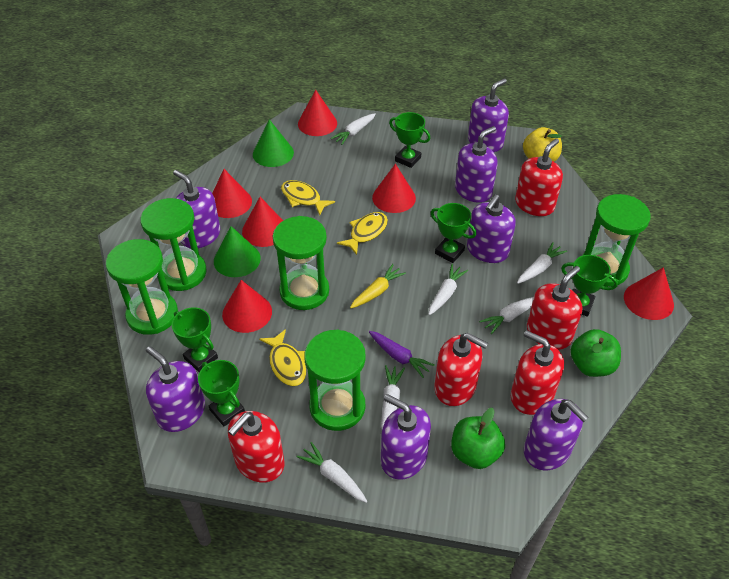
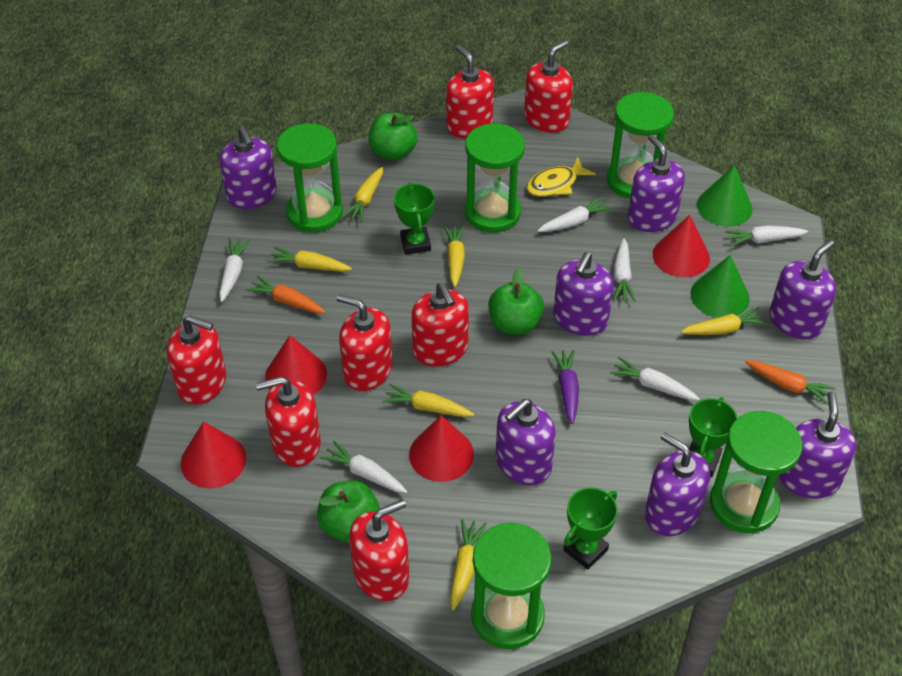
green apple: [451,408,505,469] [571,329,621,377] = 2 -> [317,481,380,542] [368,112,417,161] [488,268,544,335] = 3
green trophy: [172,307,218,372] [198,360,245,426] [389,112,430,168] [431,203,476,263] [561,255,618,317] = 5 -> [394,183,435,255] [563,488,618,570] [689,397,738,477] = 3
orange carrot: none = 0 -> [246,275,326,313] [745,360,836,405] = 2
red cone: [212,169,252,218] [222,280,272,333] [242,197,283,247] [298,90,337,136] [372,164,416,213] [624,267,674,320] = 6 -> [181,422,246,488] [265,335,327,395] [409,415,474,482] [653,215,710,277] = 4
red soap dispenser: [228,411,285,483] [434,333,488,406] [511,330,564,415] [515,138,563,216] [527,266,582,350] = 5 -> [167,315,226,405] [256,376,321,467] [336,294,393,391] [349,499,410,601] [411,283,469,367] [446,45,494,138] [524,40,573,133] = 7
yellow apple: [523,127,562,162] = 1 -> none = 0
yellow carrot: [350,264,406,309] = 1 -> [268,247,352,272] [342,167,383,222] [382,384,474,417] [444,225,465,287] [450,519,487,611] [681,307,768,335] = 6
yellow fish: [259,329,306,386] [281,180,335,215] [337,212,388,255] = 3 -> [527,158,596,197] = 1

